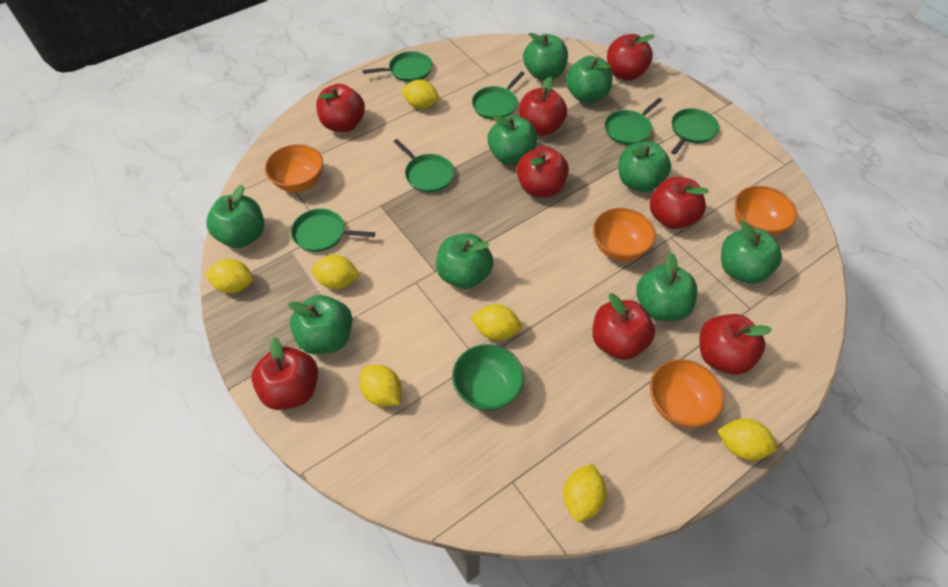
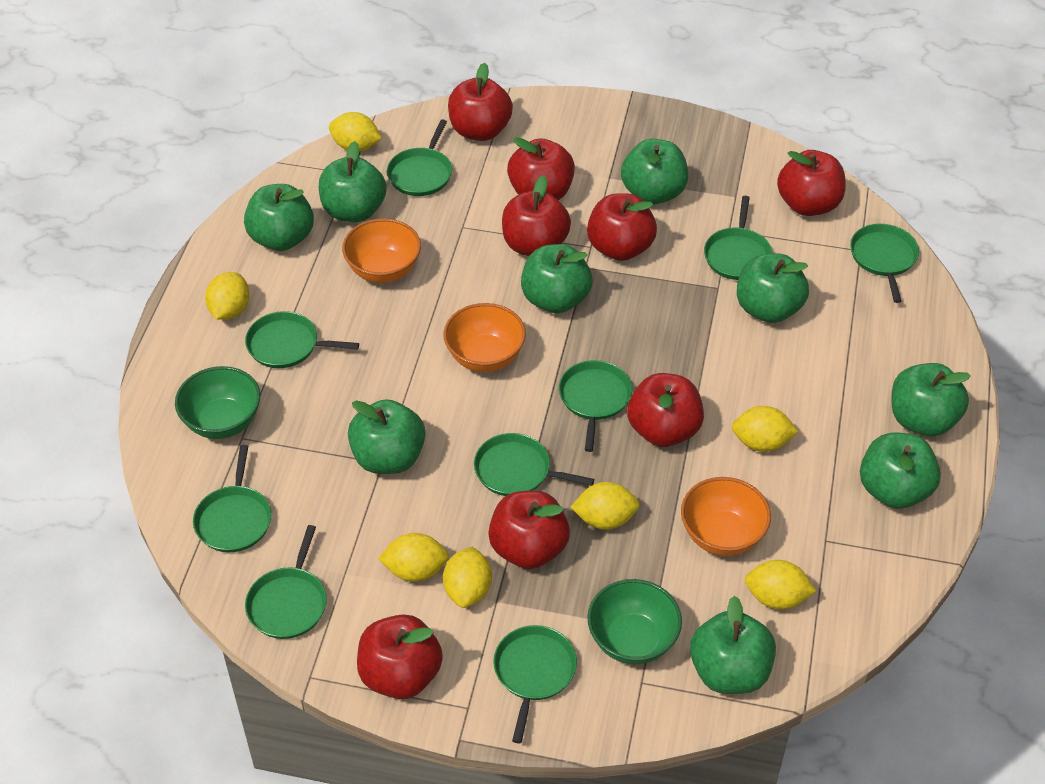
green bowl: [452,344,524,411] = 1 -> [175,366,260,439] [587,579,682,664] = 2
green pan: [291,209,375,252] [362,51,432,82] [393,139,455,193] [472,71,525,120] [605,98,662,145] [671,108,719,155] = 6 -> [193,445,272,552] [245,311,359,368] [245,525,327,639] [387,119,452,196] [474,433,594,496] [493,625,577,743] [559,360,632,452] [704,196,773,280] [850,224,919,303] = 9
orange bowl: [265,144,323,192] [593,208,656,261] [650,359,724,428] [735,186,797,237] = 4 -> [342,218,421,283] [443,303,526,372] [681,477,771,556] = 3

